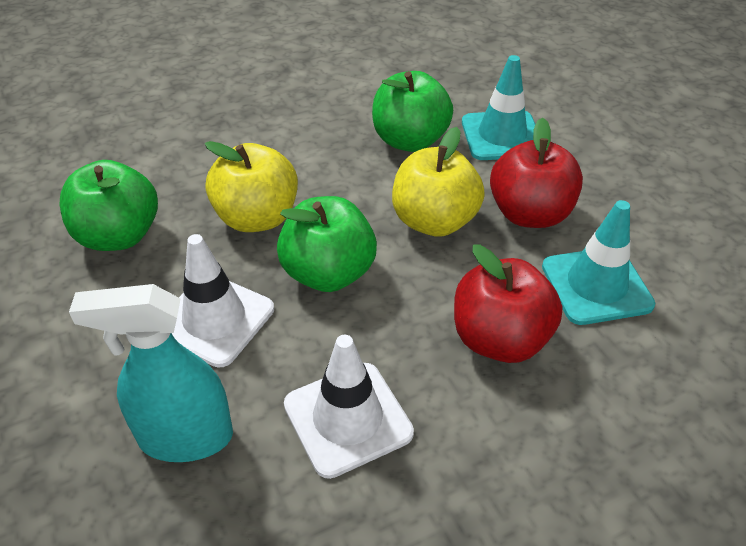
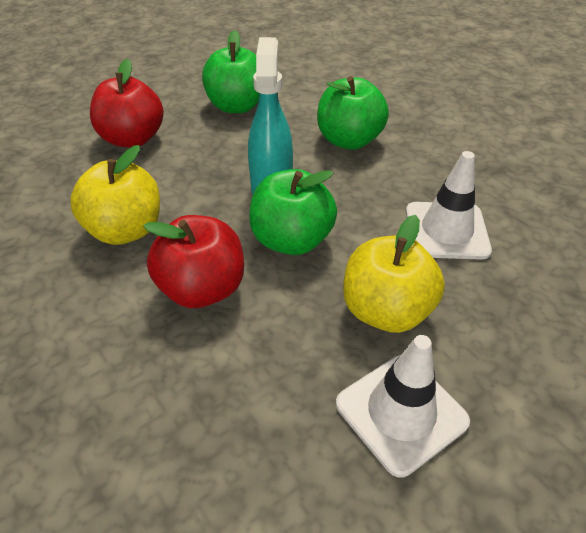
turquoise traffic cone: [462,55,536,160] [542,200,655,325] = 2 -> none = 0

